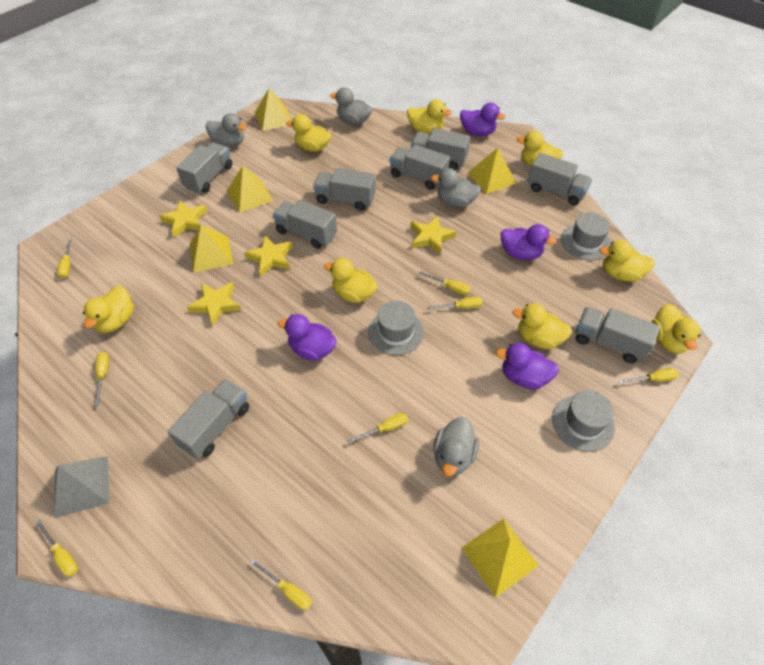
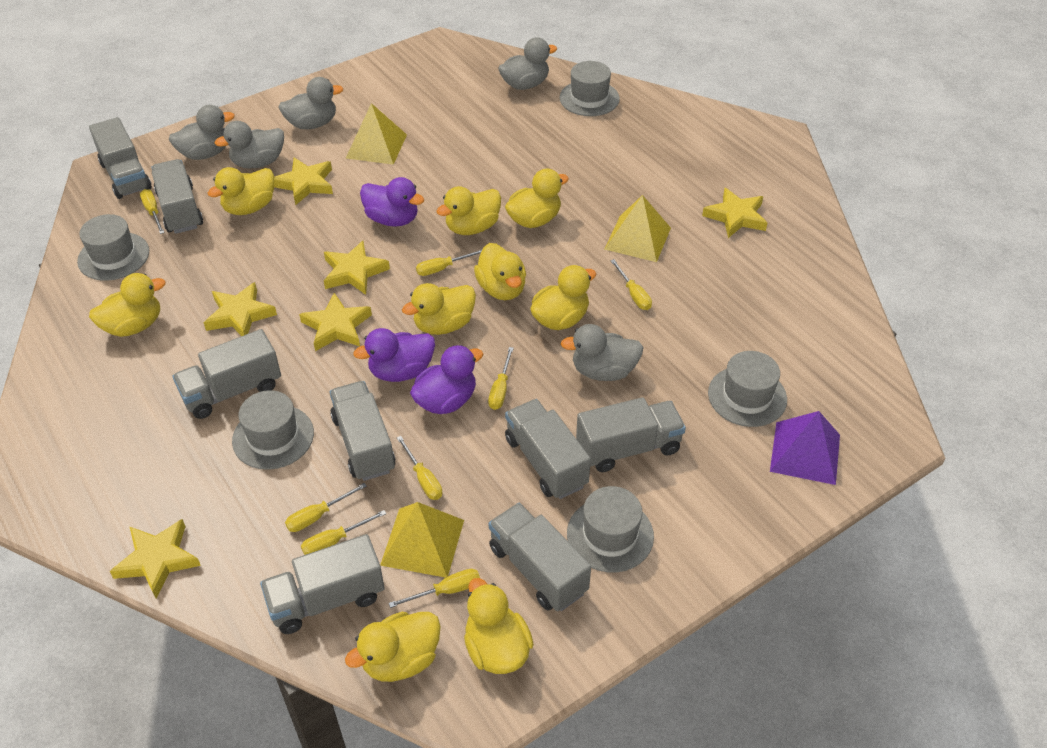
grey duck: [206,113,247,147] [330,87,372,125] [431,168,481,207] [433,417,479,476] = 4 -> [169,105,235,160] [214,121,284,169] [278,77,344,129] [498,37,557,90] [561,324,644,381] = 5
grey hat: [368,301,424,355] [552,390,615,452] [561,212,611,261] = 3 -> [77,214,149,281] [232,390,314,470] [559,61,620,116] [567,486,654,573] [708,351,787,427] = 5
grey pyramid: [54,456,109,518] = 1 -> none = 0
purple duck: [278,314,337,361] [460,103,506,136] [496,343,559,389] [501,224,557,260] = 4 -> [353,328,435,382] [360,177,424,227] [410,345,483,414] = 3
purple pyramid: none = 0 -> [770,411,840,485] = 1
yellow duck: [83,286,134,333] [286,114,331,152] [324,258,378,303] [407,99,452,133] [512,303,572,349] [517,131,563,166] [599,240,655,282] [651,304,700,354] = 8 -> [89,273,166,337] [208,167,274,215] [345,612,441,682] [402,283,476,335] [436,186,501,235] [464,578,534,674] [474,243,526,300] [505,169,569,228] [530,265,596,330] = 9
yellow pyramid: [189,225,233,273] [227,165,274,213] [255,88,292,131] [461,518,539,598] [468,148,516,194] = 5 -> [346,103,407,165] [380,502,464,578] [605,195,671,262] = 3
yellow star: [159,200,207,237] [187,282,241,326] [244,236,293,276] [411,215,457,255] = 4 -> [110,519,201,599] [204,282,277,336] [274,158,333,205] [299,293,372,351] [324,241,390,295] [702,188,768,238] = 6

